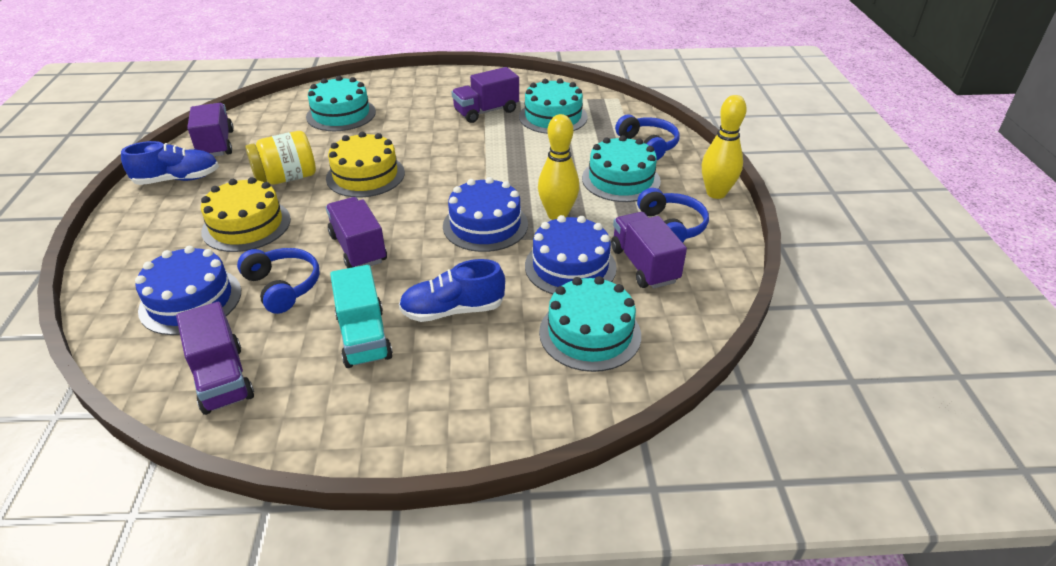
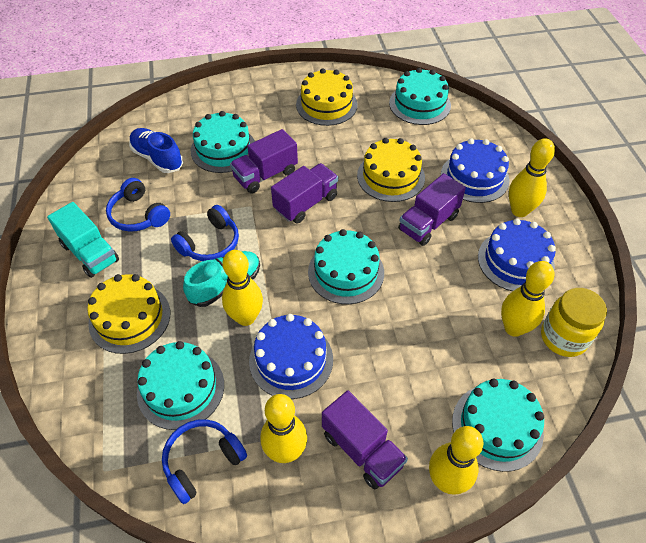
blue shoe: [121,141,219,185] [399,259,505,322] = 2 -> [129,128,183,173] = 1
purple truck: [176,302,254,415] [187,103,234,157] [326,197,387,268] [452,67,519,123] [611,212,687,289] = 5 -> [230,129,298,193] [271,163,338,224] [322,390,408,489] [398,173,466,246] = 4
turquoise cake: [306,76,376,131] [519,78,588,134] [539,276,641,372] [582,135,661,202] = 4 -> [137,341,224,430] [191,111,255,173] [308,229,384,304] [389,68,451,125] [452,379,544,472] = 5
turquoise shoe: none = 0 -> [183,251,260,307] = 1
yellow bowling pin: [538,114,579,220] [702,95,747,199] = 2 -> [222,250,263,326] [260,394,307,463] [429,426,483,495] [501,261,554,337] [509,138,555,217] = 5
yellow cake: [201,177,291,252] [326,132,405,198] = 2 -> [87,274,170,354] [296,68,358,126] [357,138,425,202] = 3

